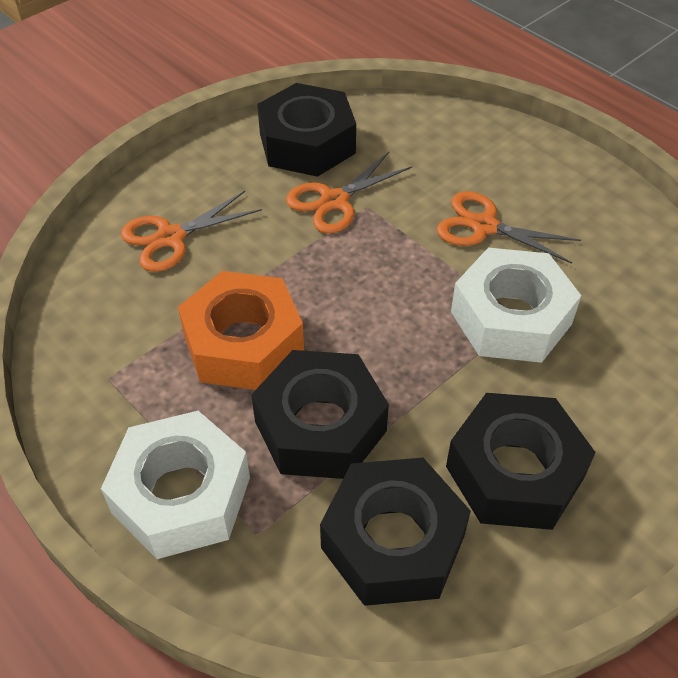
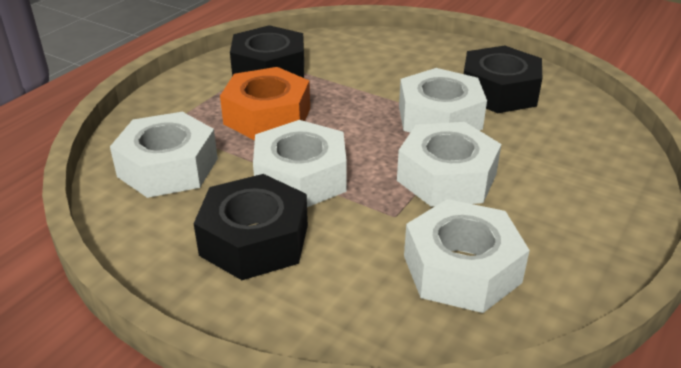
black nut: [251,350,389,479] [257,83,356,177] [320,458,471,606] [446,393,596,530] = 4 -> [194,174,308,280] [230,25,304,78] [464,46,542,113] = 3
orange scissors: [121,191,262,272] [286,152,412,234] [437,191,581,264] = 3 -> none = 0
white nut: [101,411,250,559] [451,248,581,363] = 2 -> [110,112,218,198] [253,120,347,207] [397,122,501,207] [399,68,487,133] [404,199,530,313] = 5

